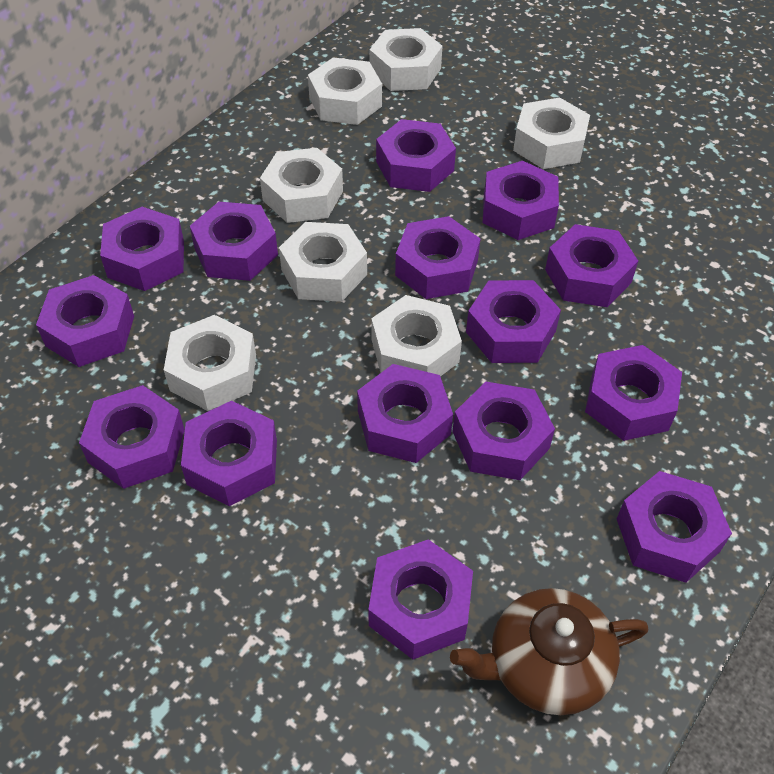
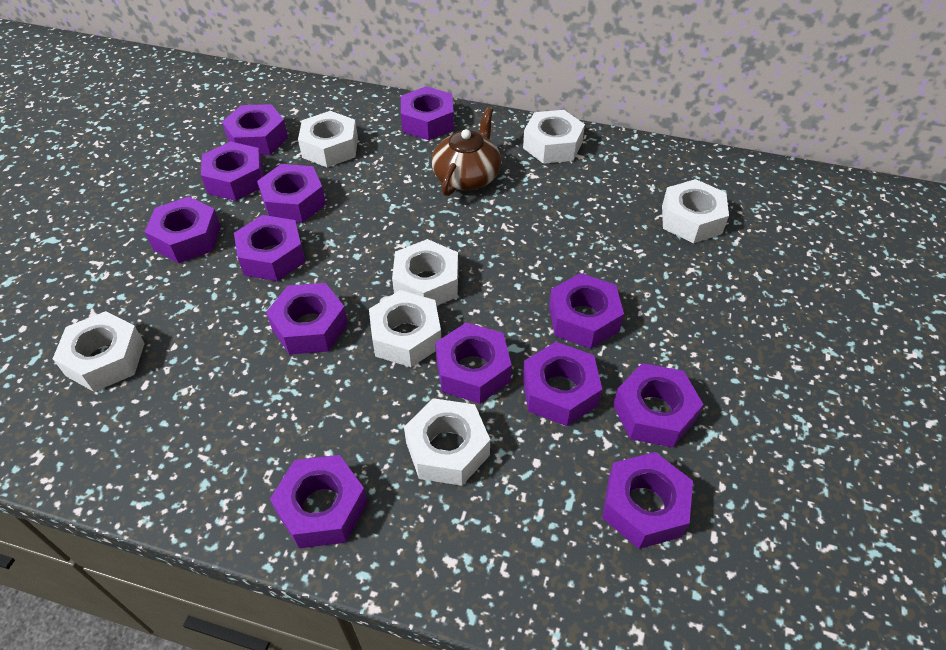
purple nut: [36,275,134,367] [79,385,185,489] [100,207,184,291] [181,401,277,506] [190,202,278,281] [357,364,453,463] [368,539,473,659] [376,119,456,192] [395,216,480,299] [453,382,555,480] [466,280,561,363] [483,161,559,240] [545,224,638,307] [585,345,682,441] [617,471,732,583] = 15 -> [145,197,221,263] [201,141,264,201] [222,104,288,155] [234,215,305,281] [257,164,326,223] [266,283,348,355] [270,455,368,548] [401,86,454,140] [435,322,512,404] [523,342,602,426] [549,273,624,349] [602,452,693,549] [613,363,704,448] = 13

